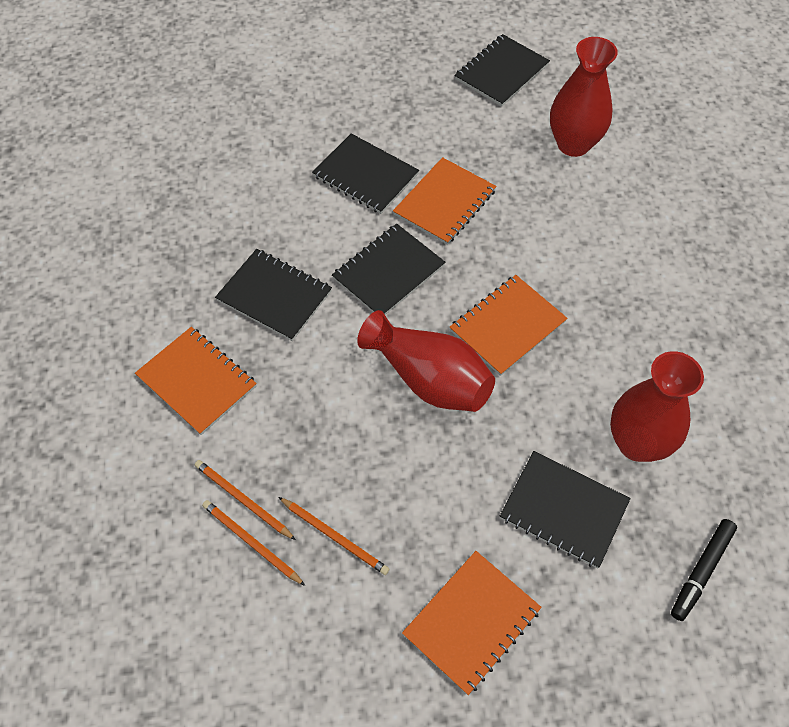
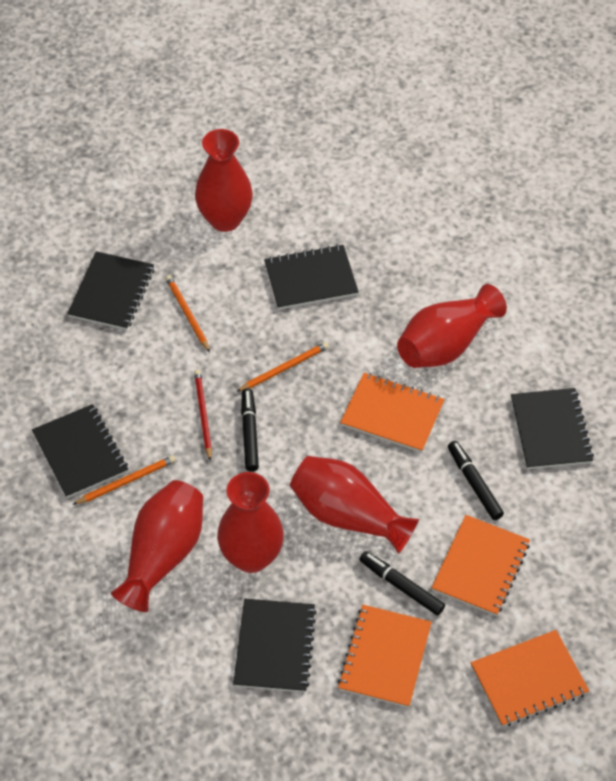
black marker: [671,519,737,621] = 1 -> [241,388,259,472] [359,551,445,615] [448,441,504,520] = 3
red pencil: none = 0 -> [194,370,212,461] = 1
red vase: [357,310,495,412] [550,37,618,157] [610,351,704,462] = 3 -> [111,480,203,612] [195,129,253,232] [217,472,284,573] [290,456,419,554] [397,284,507,368] = 5

